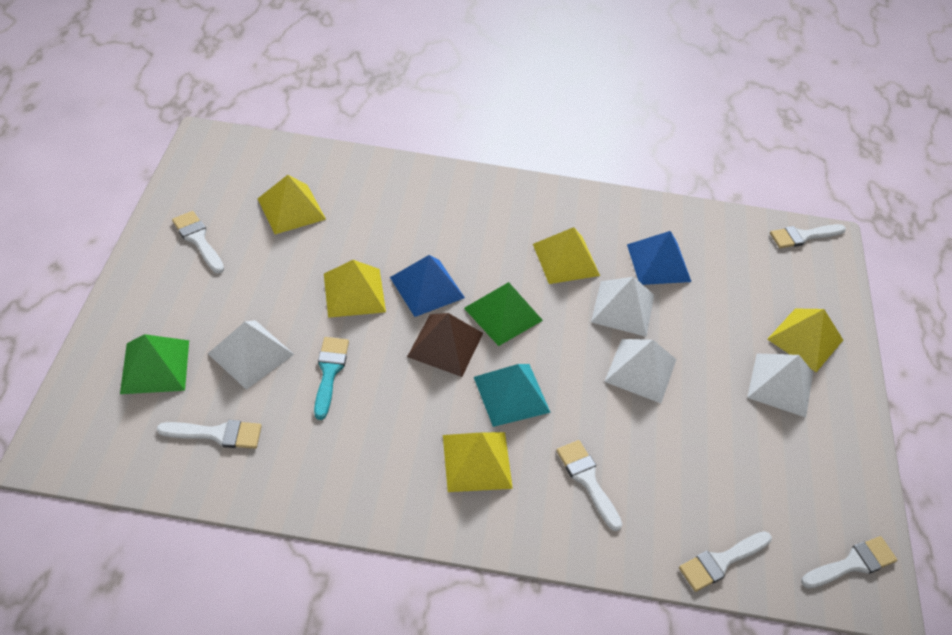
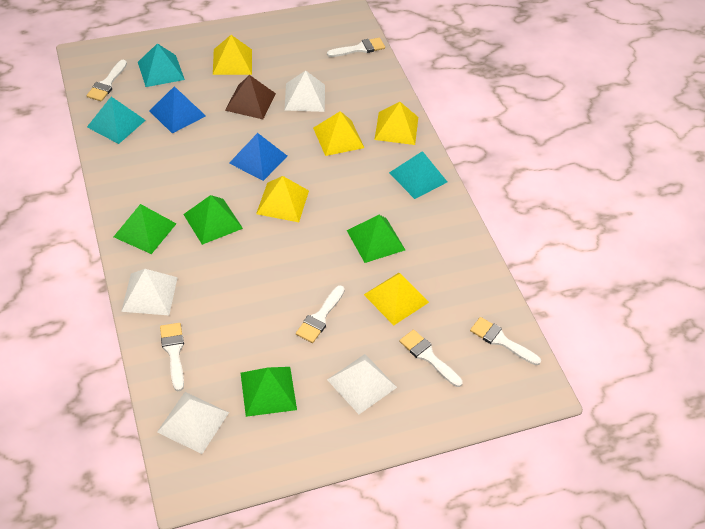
green pyramid: [120,334,189,394] [464,282,543,346] = 2 -> [114,204,176,254] [183,195,243,245] [241,367,297,417] [347,215,405,263] = 4
turquoise brush: [314,337,349,420] = 1 -> none = 0
turquoise pyramid: [474,364,551,427] = 1 -> [87,97,146,144] [138,43,185,87] [389,151,447,199] = 3

